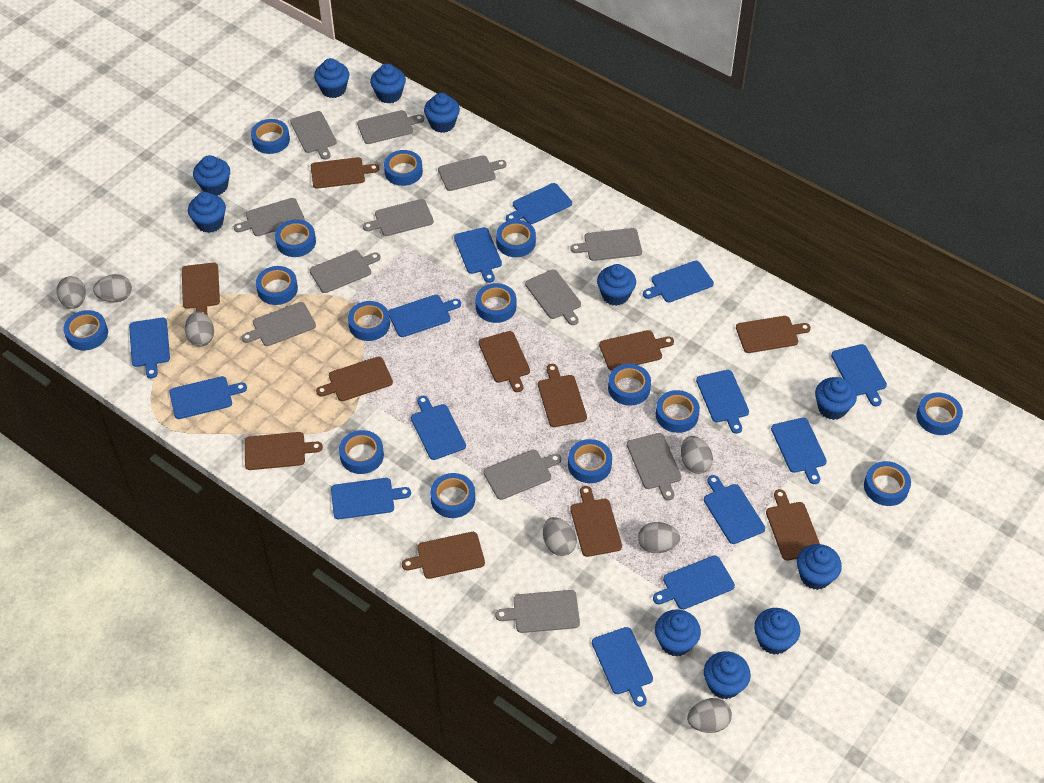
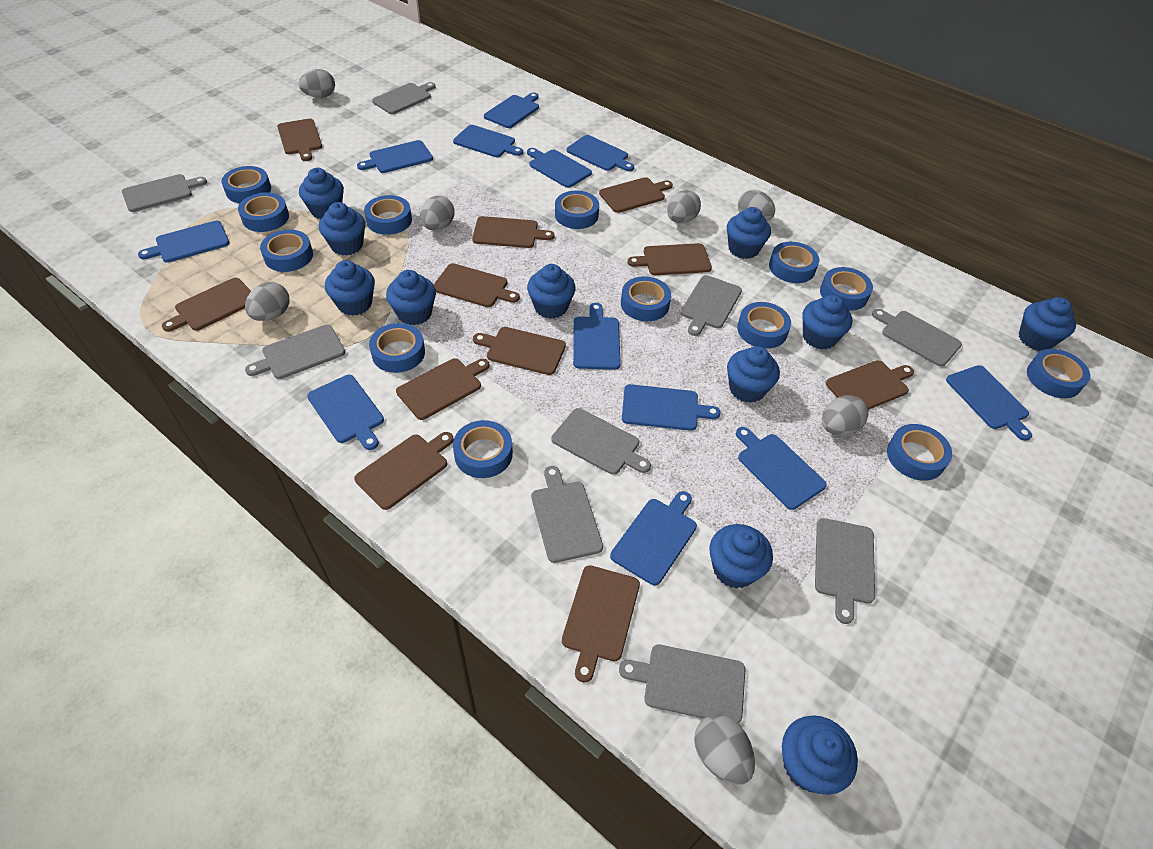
blue cutting board: [129,318,170,378] [169,376,247,419] [331,478,411,519] [388,295,461,337] [411,396,466,460] [454,227,502,283] [506,183,572,224] [592,627,653,707] [643,261,714,302] [653,555,735,610] [696,370,749,434] [704,475,765,544] [771,418,827,484] [831,344,887,406] = 14 -> [138,221,230,263] [307,375,384,450] [357,140,433,173] [453,125,523,157] [484,93,539,128] [527,148,592,188] [566,135,634,171] [573,303,621,370] [610,491,697,585] [622,384,721,431] [736,427,827,510] [946,365,1032,441] = 12
blue tape: [63,310,108,351] [251,119,290,154] [256,266,298,305] [275,219,316,257] [339,430,384,474] [348,301,390,341] [384,150,423,186] [430,473,475,518] [475,283,516,323] [496,220,536,257] [568,439,612,483] [608,364,651,406] [656,390,700,433] [864,461,911,506] [916,392,963,435] = 15 -> [221,166,271,203] [238,192,289,232] [260,230,313,272] [364,195,412,235] [369,323,425,373] [453,420,513,478] [555,191,599,229] [621,276,671,321] [737,302,791,349] [769,242,819,283] [820,267,873,311] [887,424,952,481] [1027,349,1090,398] = 13
grey cutting board: [234,198,305,236] [241,302,316,346] [290,111,337,160] [309,250,381,293] [357,110,424,144] [363,199,434,236] [438,155,506,191] [484,450,561,500] [495,590,580,633] [525,269,581,325] [570,228,642,261] [627,433,681,501] = 12 -> [122,174,207,212] [245,325,345,379] [372,82,435,114] [531,466,603,563] [551,408,651,475] [619,645,745,724] [681,275,742,336] [815,518,875,624] [872,309,962,367] = 9

